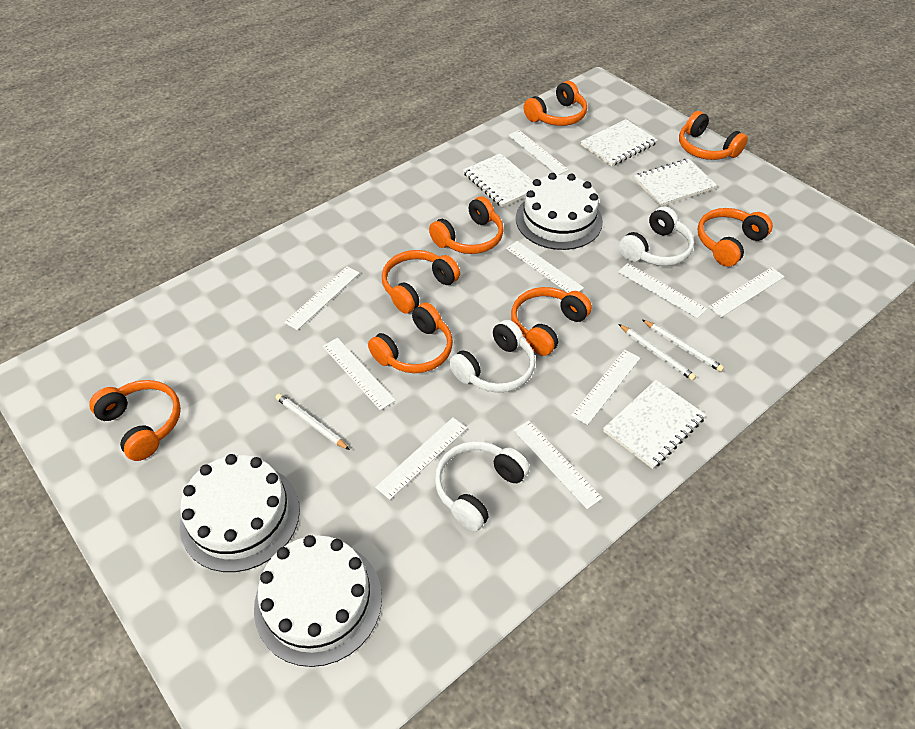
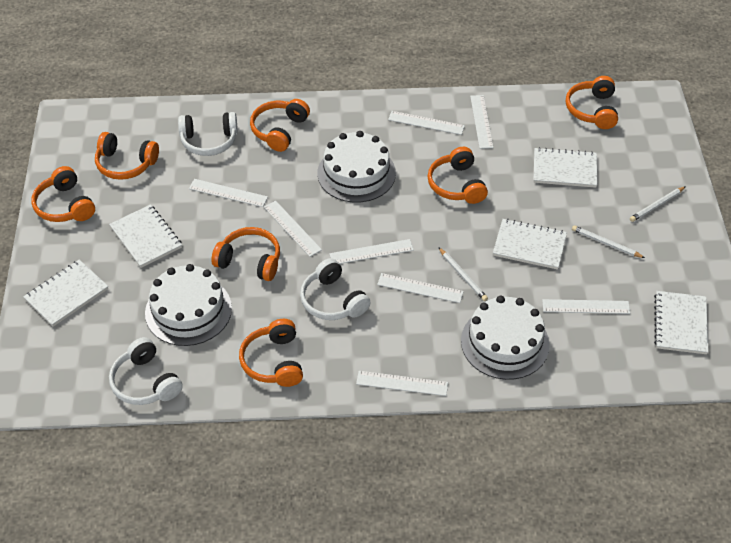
orange headphones: [89,380,181,461] [368,302,453,373] [382,250,460,314] [429,196,504,254] [511,287,592,356] [524,81,587,126] [679,111,748,160] [698,208,773,267] = 8 -> [31,166,95,222] [95,132,159,180] [211,227,280,281] [239,319,303,387] [250,99,310,152] [428,147,488,204] [566,76,618,129] = 7
white notebook: [463,153,533,208] [581,119,658,166] [603,380,706,469] [634,159,717,207] = 4 -> [23,260,108,327] [109,204,182,268] [493,219,567,270] [533,147,597,188] [654,291,708,354] = 5
white ruler: [284,266,360,330] [323,338,396,410] [375,417,467,500] [506,241,584,293] [508,130,569,175] [514,421,603,509] [571,349,640,425] [618,263,707,318] [708,267,785,317] = 9 -> [189,179,268,207] [264,201,322,257] [330,239,414,264] [356,371,448,396] [377,273,464,303] [388,111,465,135] [470,95,493,149] [542,299,630,314] = 8

